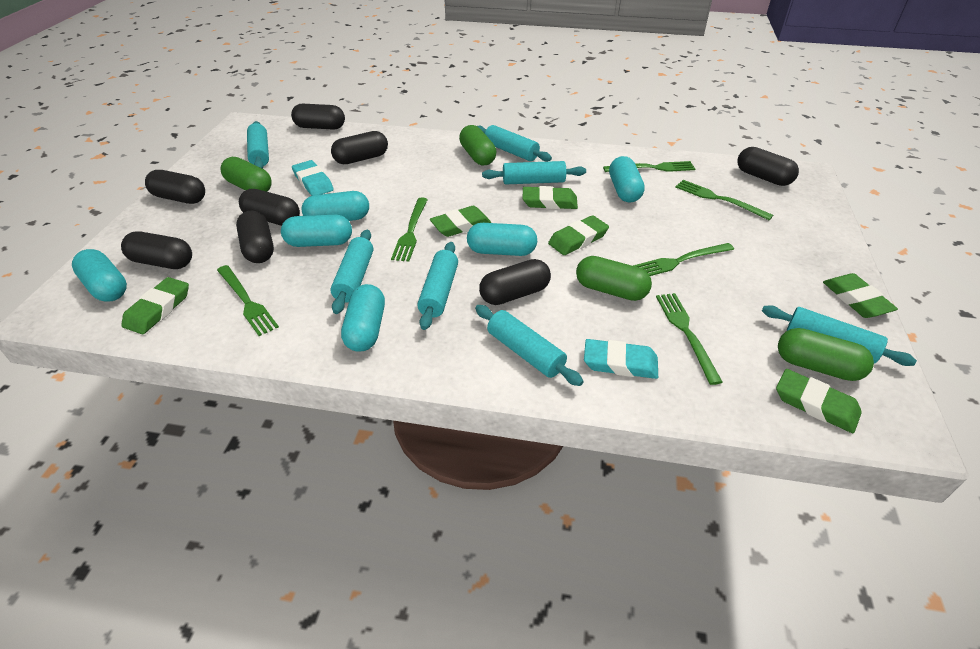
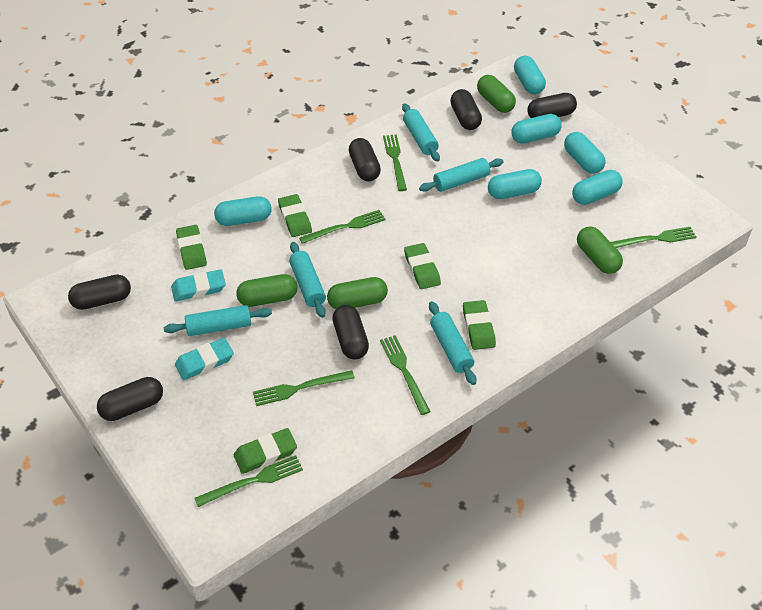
black capsule: [121,231,192,269] [145,170,205,204] [236,211,274,263] [239,189,300,226] [291,104,345,130] [331,131,388,164] [479,259,551,305] [737,147,799,186] = 8 -> [68,275,131,310] [97,377,163,421] [332,305,369,360] [349,138,381,182] [450,89,482,130] [527,93,577,118] = 6
green eraser: [121,277,189,334] [430,206,491,237] [522,186,578,209] [548,215,609,255] [776,369,862,433] [823,273,898,318] = 6 -> [176,225,207,270] [234,428,297,474] [278,194,312,237] [404,243,441,289] [463,300,496,350] = 5
turquoise rolling pin: [247,121,269,169] [331,230,373,314] [417,242,458,330] [475,305,584,386] [477,125,552,161] [482,161,586,185] [762,305,917,366] = 7 -> [164,305,272,336] [289,242,326,318] [402,103,440,161] [419,158,504,192] [429,301,476,385] = 5

